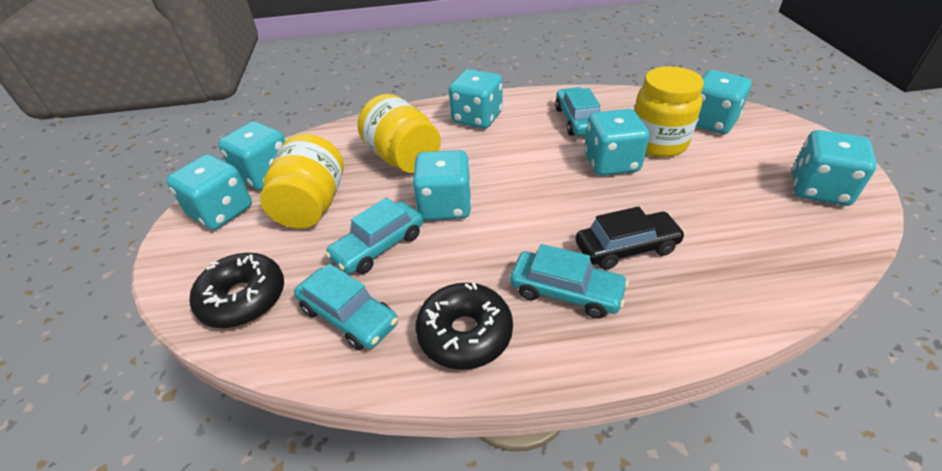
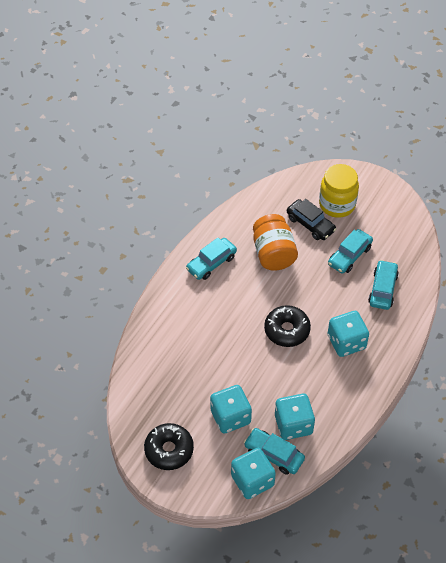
orange jar: none = 0 -> [253,214,298,271] = 1
turquoise dice: [166,154,252,230] [218,121,285,190] [413,150,472,220] [449,69,502,129] [584,109,649,176] [696,70,752,134] [792,130,877,206] = 7 -> [210,385,252,433] [231,448,276,499] [275,394,315,440] [328,311,369,357] = 4
yellow jar: [260,134,344,229] [358,94,441,173] [634,66,704,157] = 3 -> [319,164,359,218] = 1

